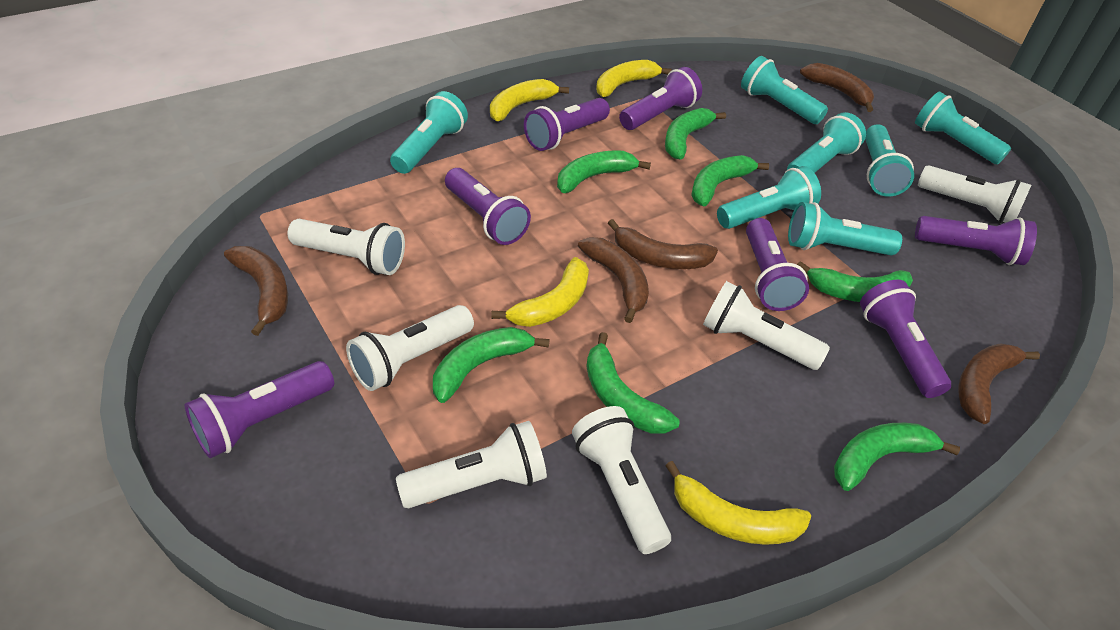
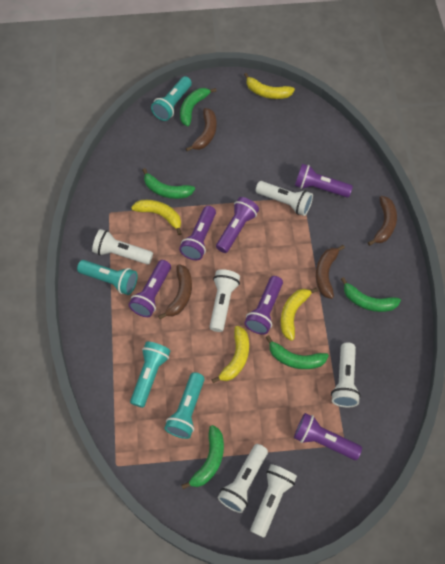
brown banana: [224,246,288,336] [578,237,649,323] [608,219,718,269] [800,63,874,112] [958,343,1040,424] = 5 -> [158,264,192,319] [186,108,216,151] [316,245,345,299] [368,196,397,246] = 4
green banana: [433,327,550,403] [557,150,651,193] [586,332,680,434] [665,108,726,159] [691,155,769,206] [797,261,913,302] [834,423,960,491] = 7 -> [142,168,195,199] [180,88,216,126] [181,425,224,489] [265,335,329,369] [341,277,401,312] = 5
purple flashlight: [185,361,334,458] [445,168,531,245] [524,98,610,151] [619,67,702,130] [746,218,809,311] [860,280,951,398] [915,216,1037,265] = 7 -> [129,260,171,317] [179,206,216,260] [216,197,259,253] [244,276,283,335] [294,413,362,460] [295,164,353,197] = 6
turquoise flashlight: [390,91,468,174] [717,166,821,229] [741,56,828,124] [787,112,866,173] [788,202,902,255] [865,124,914,197] [915,92,1011,165] = 7 -> [77,260,138,295] [130,342,171,408] [151,76,192,121] [164,372,205,439] = 4

